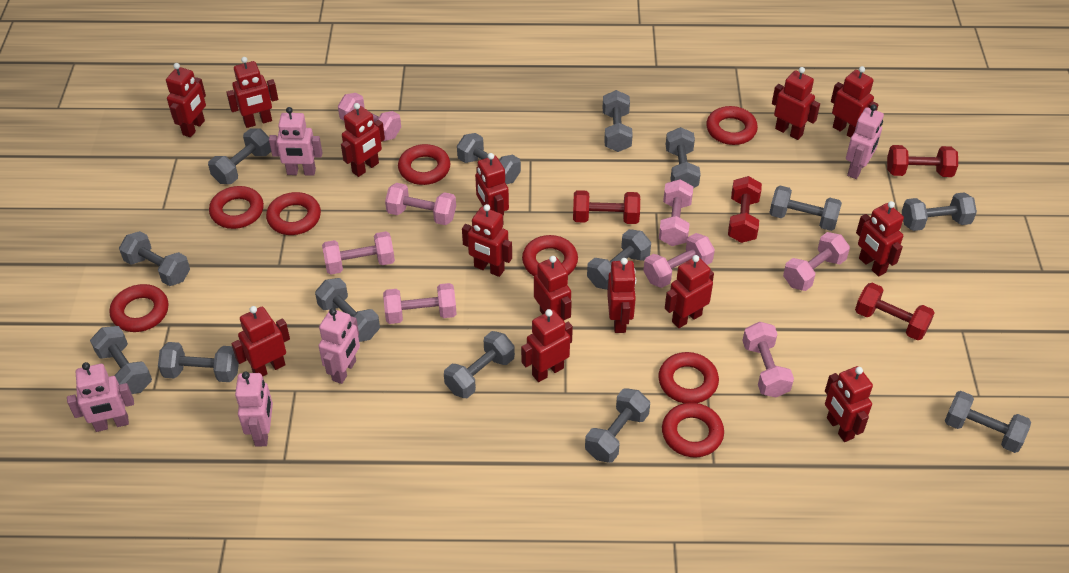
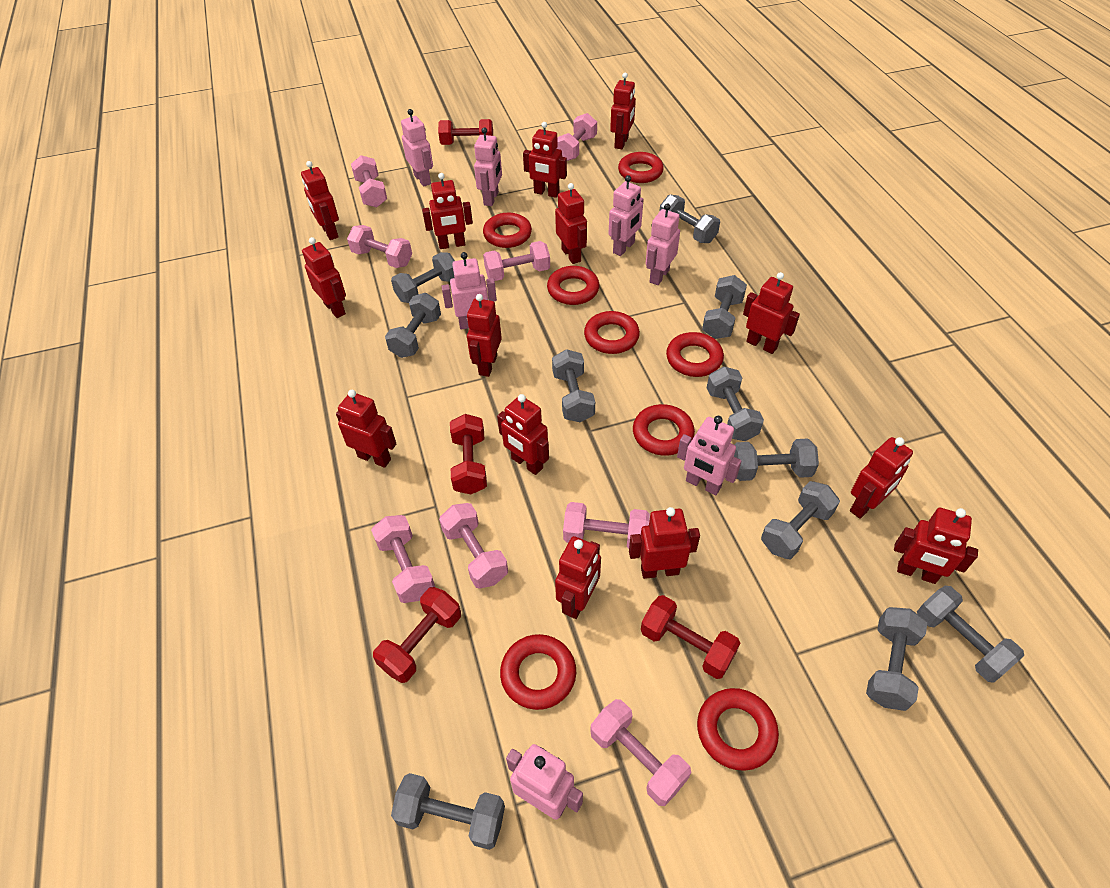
grey dumbbell: [90,326,152,394] [119,231,190,286] [158,342,239,382] [208,128,271,184] [315,278,380,342] [444,331,515,398] [457,133,521,184] [585,388,650,463] [587,229,651,290] [603,90,633,152] [666,127,701,188] [769,186,842,231] [902,192,977,231] [945,391,1031,453] = 14 -> [385,293,441,358] [391,252,455,303] [391,773,505,850] [552,349,595,422] [659,194,720,243] [702,275,747,339] [707,366,764,441] [734,438,819,481] [761,481,840,559] [866,607,927,711] [917,586,1024,683] = 11
pink robot: [67,362,134,432] [235,372,273,447] [269,107,322,176] [319,308,360,384] [846,104,884,179] = 5 -> [401,109,433,187] [442,252,497,329] [474,127,502,206] [506,744,583,820] [609,175,644,256] [646,203,680,285] [677,416,742,495] = 7

